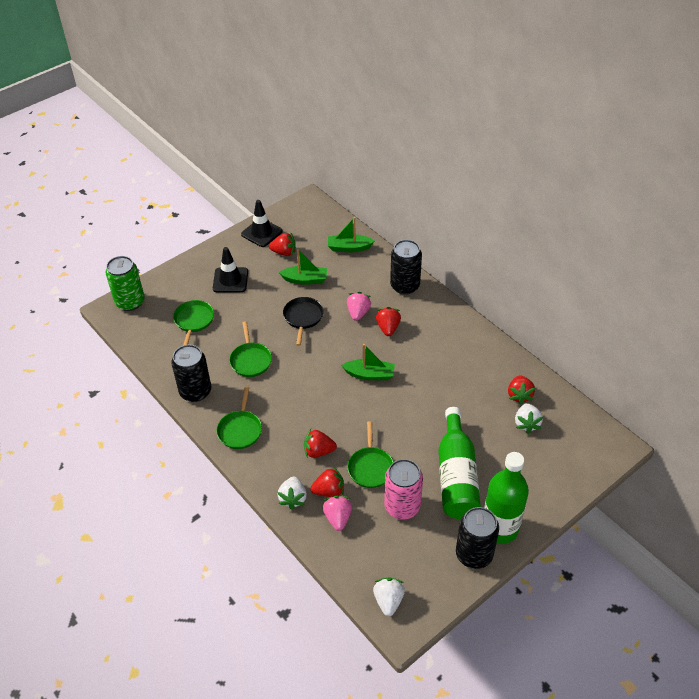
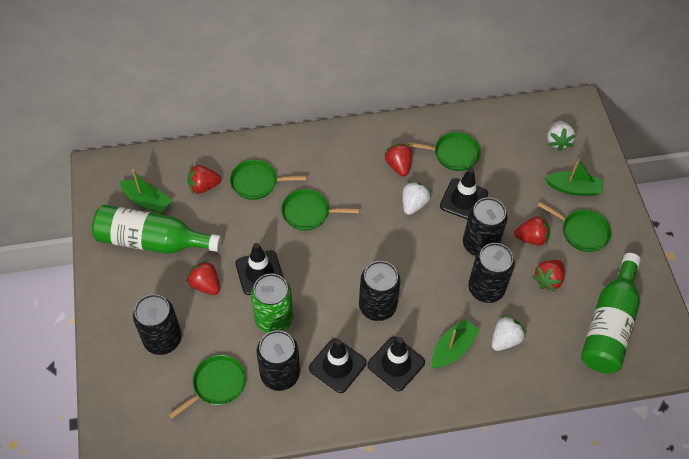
black can: [171,345,211,402] [390,240,422,295] [456,507,499,569] = 3 -> [133,294,182,355] [256,330,300,391] [359,261,401,321] [463,197,507,256] [468,243,515,303] = 5
black pan: [283,297,324,346] = 1 -> none = 0
black traffic cone: [213,247,248,293] [241,200,283,247] = 2 -> [235,243,284,295] [309,338,367,393] [367,337,425,391] [440,168,488,220] = 4
green pan: [173,300,214,345] [217,386,262,449] [229,321,272,377] [348,421,393,488] = 4 -> [168,355,246,419] [230,160,307,200] [281,189,359,231] [406,132,481,171] [538,202,612,252] = 5
pink can: [384,459,423,520] = 1 -> none = 0
pink strawberry: [323,496,352,531] [347,292,371,321] = 2 -> none = 0

